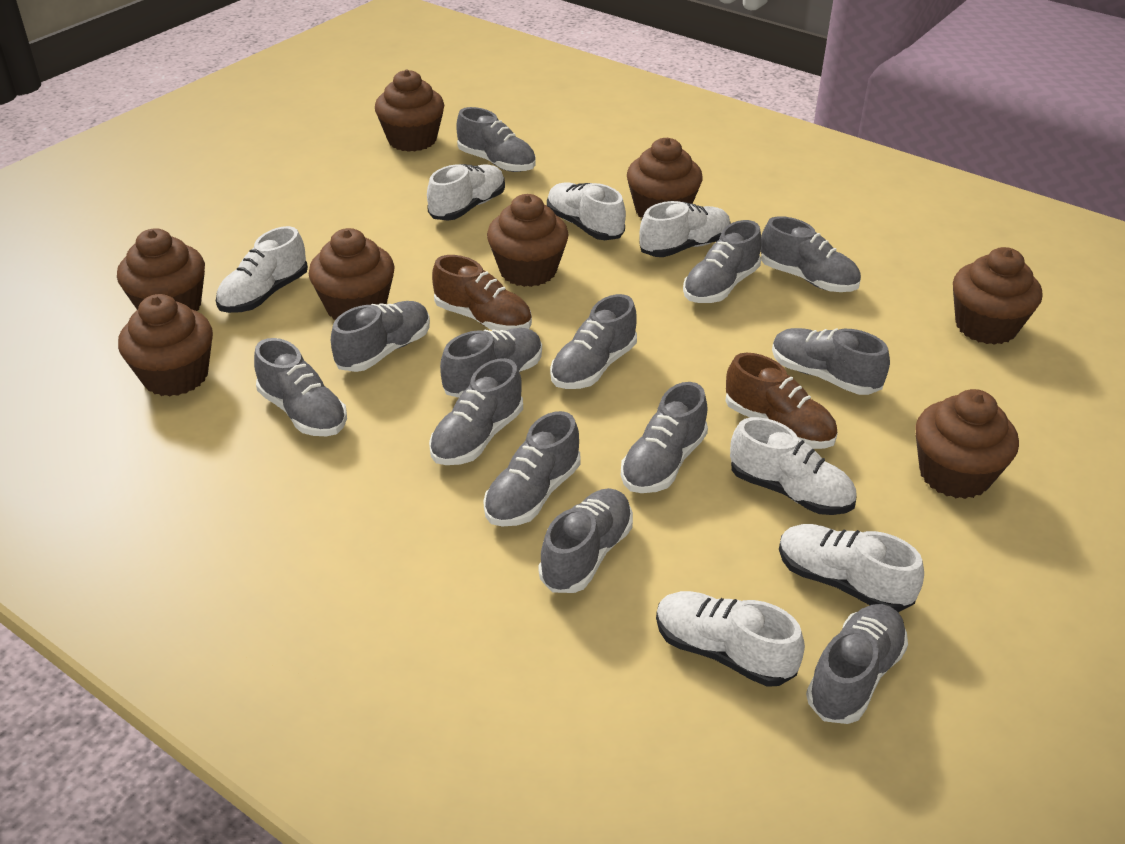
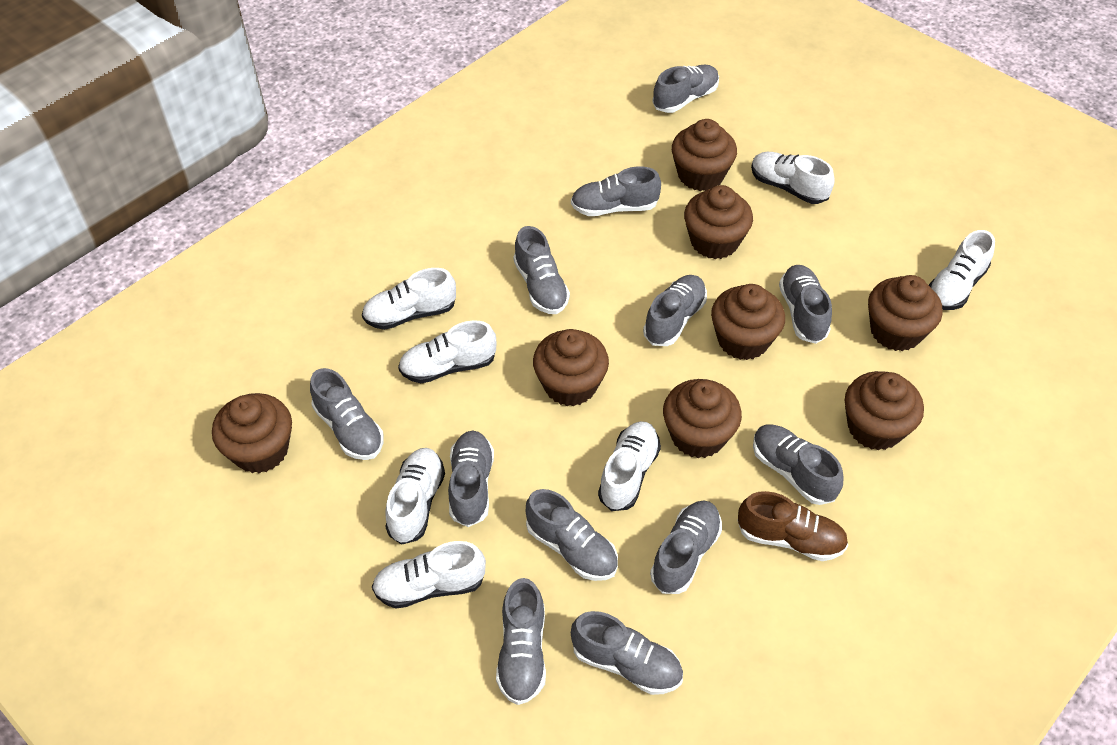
brown shoe: [432,255,532,331] [725,353,838,449] = 2 -> [737,491,848,561] = 1
grey shoe: [254,338,347,436] [331,301,430,372] [429,358,523,465] [440,328,542,398] [456,107,536,172] [483,411,581,526] [539,488,633,593] [550,294,637,389] [621,382,708,493] [683,220,762,303] [761,216,861,292] [772,328,890,395] [806,604,908,724] = 13 -> [310,368,384,460] [448,430,494,527] [496,578,546,705] [513,226,570,314] [526,489,618,581] [571,166,661,216] [571,611,683,695] [643,275,707,346] [650,500,722,594] [652,65,719,113] [753,425,844,505] [779,265,832,344] = 12

